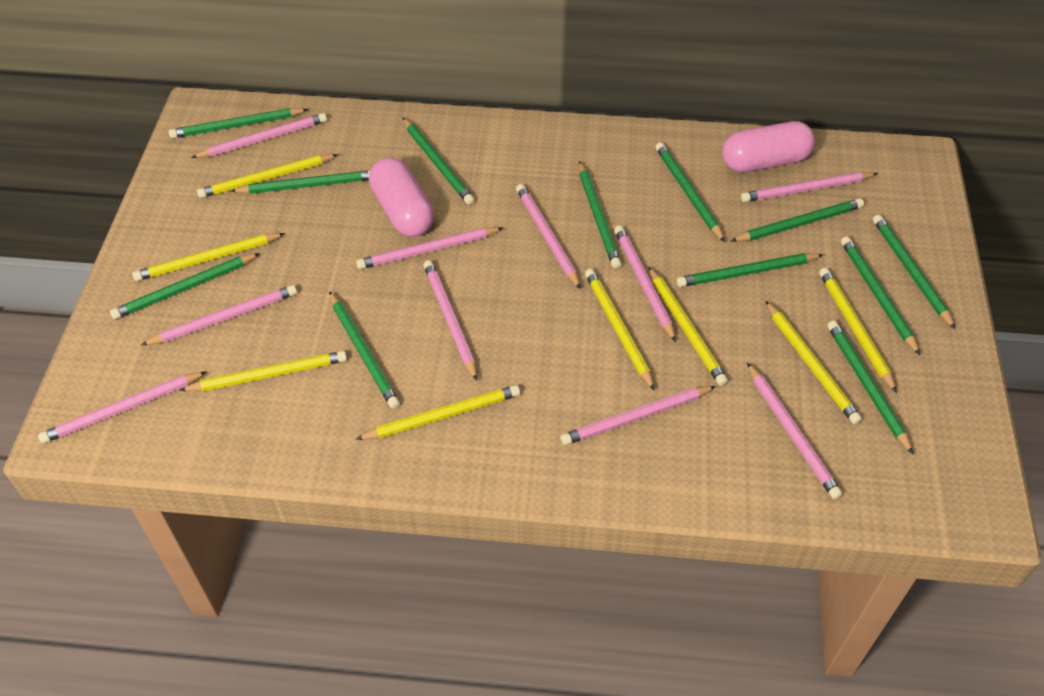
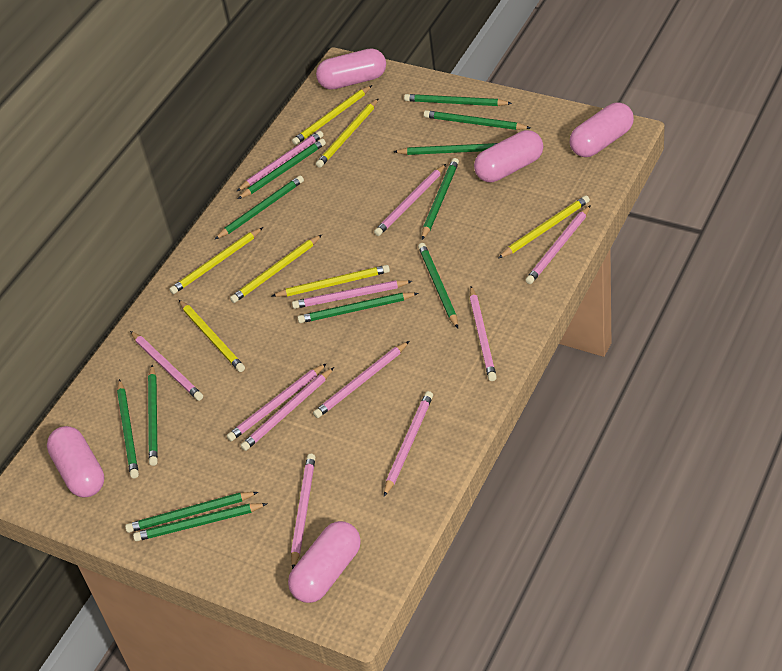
pink capsule: [369,158,434,237] [722,121,815,173] = 2 -> [47,426,104,497] [288,521,361,603] [316,48,386,90] [474,130,543,182] [570,103,634,157] = 5
pink pencil: [38,371,207,444] [141,285,297,345] [191,113,327,158] [356,227,503,269] [423,260,477,381] [516,184,581,289] [560,386,716,445] [614,226,676,342] [741,172,878,202] [747,363,842,499] = 10 -> [130,331,203,401] [226,363,327,441] [237,131,324,191] [240,367,334,451] [291,454,315,569] [292,280,412,309] [313,341,409,418] [374,164,446,236] [384,391,433,497] [470,286,497,381] [526,205,591,284] = 11
yellow pencil: [132,233,285,281] [179,351,347,391] [197,154,338,198] [355,385,520,440] [585,269,655,391] [648,266,728,386] [766,301,862,424] [819,268,897,393] = 8 -> [169,227,263,294] [179,300,245,372] [230,235,322,303] [272,265,390,297] [292,85,372,145] [316,98,379,168] [499,195,590,258] = 7

